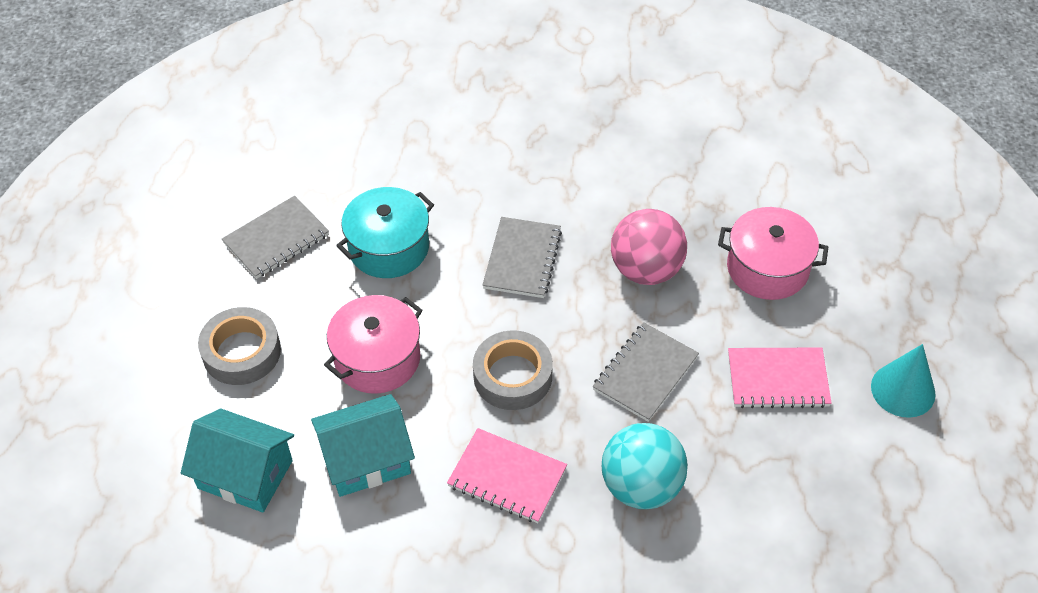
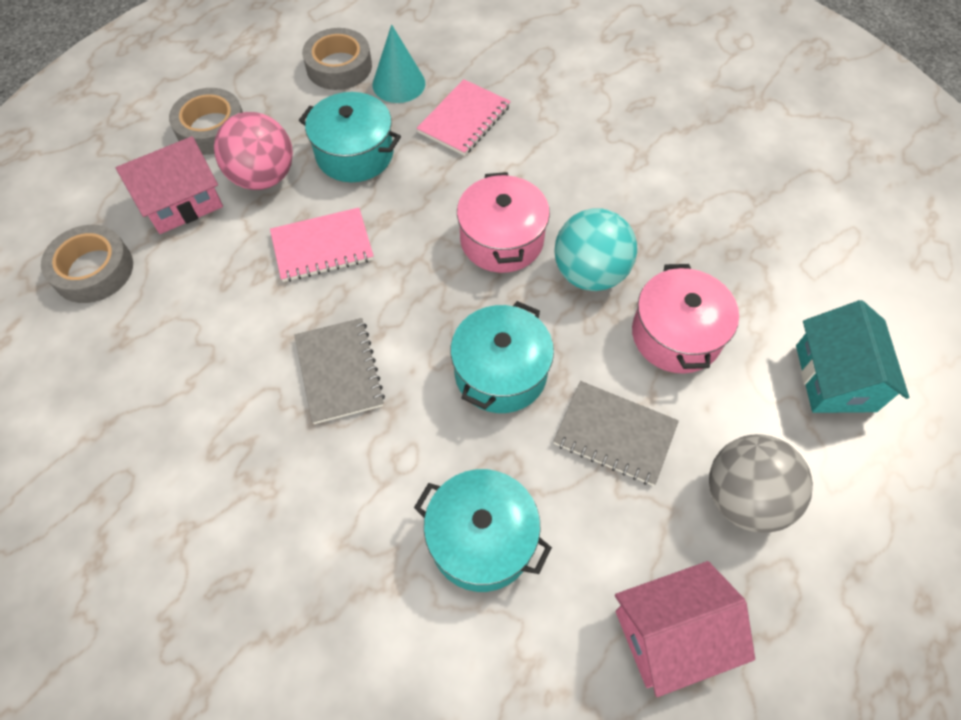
grey ball: none = 0 -> [709,434,813,533] = 1
grey notebook: [222,196,329,279] [482,217,562,298] [592,322,699,422] = 3 -> [294,318,385,424] [553,381,679,486] = 2
grey tape: [198,307,281,385] [473,330,553,410] = 2 -> [41,225,133,303] [169,88,243,155] [302,28,372,90] = 3
pink house: none = 0 -> [116,136,223,234] [615,561,755,697] = 2
turquoise house: [181,409,294,513] [311,394,415,497] = 2 -> [796,300,909,413] = 1
turquoise pot: [336,187,434,278] = 1 -> [299,92,401,182] [414,469,552,592] [451,301,554,413] = 3

